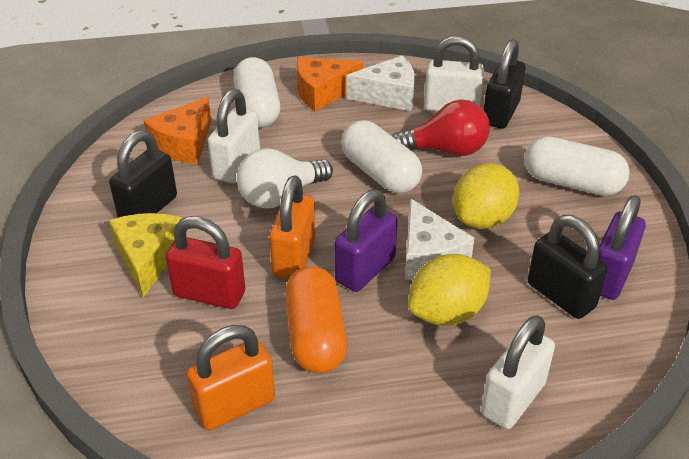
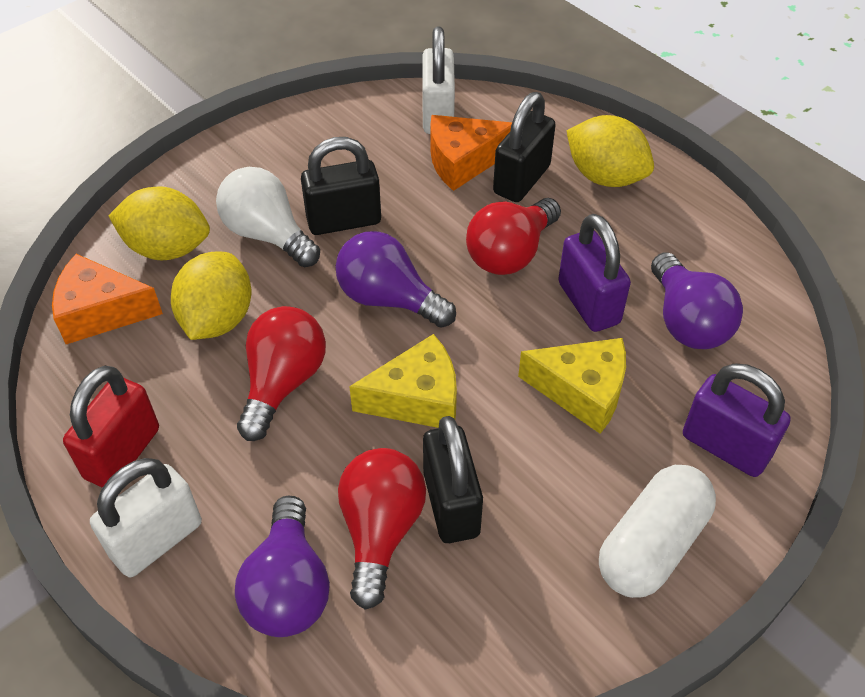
orange capsule: [285,266,347,374] = 1 -> none = 0
orange padlock: [186,325,275,430] [269,175,316,279] = 2 -> none = 0
purple light bulb: none = 0 -> [235,495,330,637] [335,231,456,328] [651,252,743,349] = 3
red light bulb: [392,99,490,156] = 1 -> [237,306,326,441] [338,448,426,609] [466,198,561,275] = 3
white capsule: [233,57,280,128] [341,120,422,193] [524,136,630,196] = 3 -> [599,465,716,598] = 1
white cheese: [347,56,415,111] [405,199,474,280] = 2 -> none = 0
white padlock: [208,89,260,183] [424,36,484,112] [481,315,555,429] = 3 -> [90,458,202,577] [422,27,455,134] = 2
yellow cheese: [109,213,182,297] = 1 -> [349,334,457,428] [518,338,626,434] = 2
yellow lemon: [408,254,491,326] [453,163,519,229] = 2 -> [109,186,210,260] [171,251,252,340] [567,115,654,187] = 3

